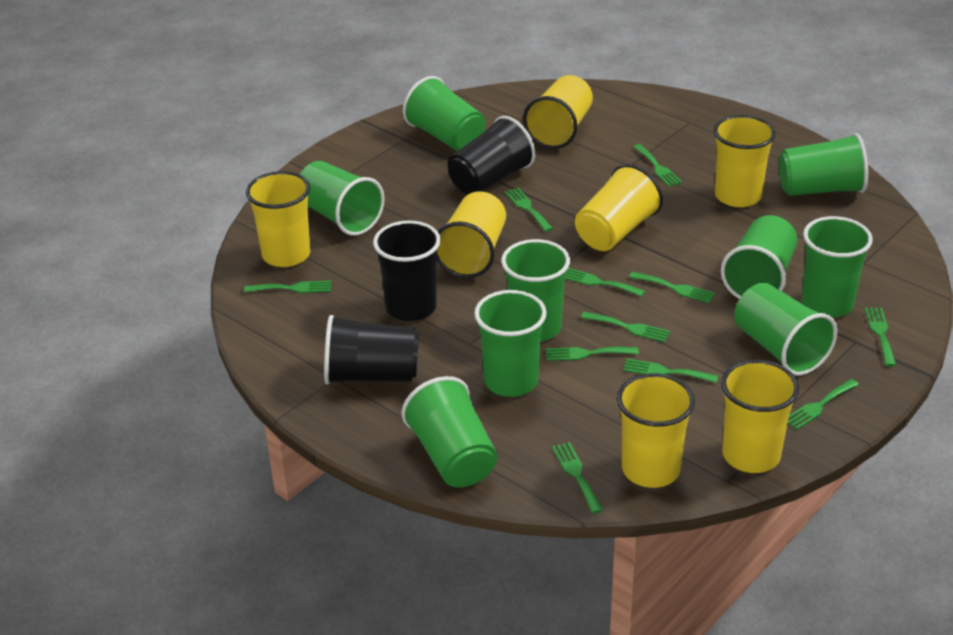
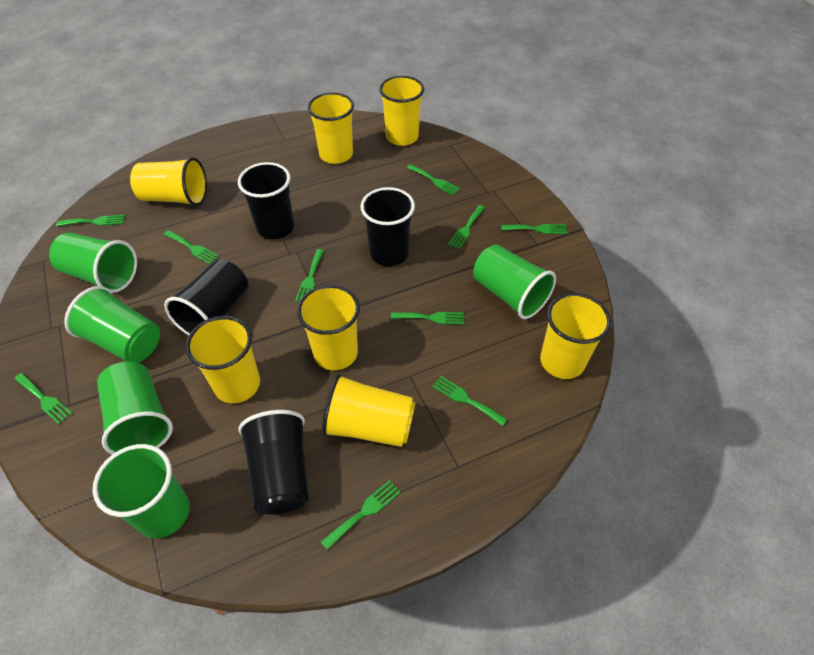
black cup: [324,315,419,384] [373,221,441,321] [448,116,535,195] = 3 -> [164,259,248,335] [238,162,294,239] [238,410,309,515] [360,187,415,266] = 4
green cup: [300,161,385,236] [402,376,497,487] [403,76,485,151] [474,290,547,397] [501,239,570,341] [721,215,797,299] [734,283,837,376] [779,133,868,196] [802,216,873,317] = 9 -> [49,233,137,293] [64,286,160,363] [93,444,190,538] [97,361,173,455] [473,244,556,319] = 5
green fork: [244,280,331,293] [505,188,553,232] [546,347,639,361] [552,442,603,514] [565,268,645,297] [581,312,670,342] [623,359,718,383] [629,272,715,303] [633,144,682,187] [788,379,859,430] [865,308,896,366] = 11 -> [14,373,73,424] [56,215,125,226] [164,230,219,264] [295,249,324,302] [321,480,401,550] [391,312,464,325] [407,164,460,195] [433,376,508,426] [448,205,485,249] [501,224,567,234] = 10

